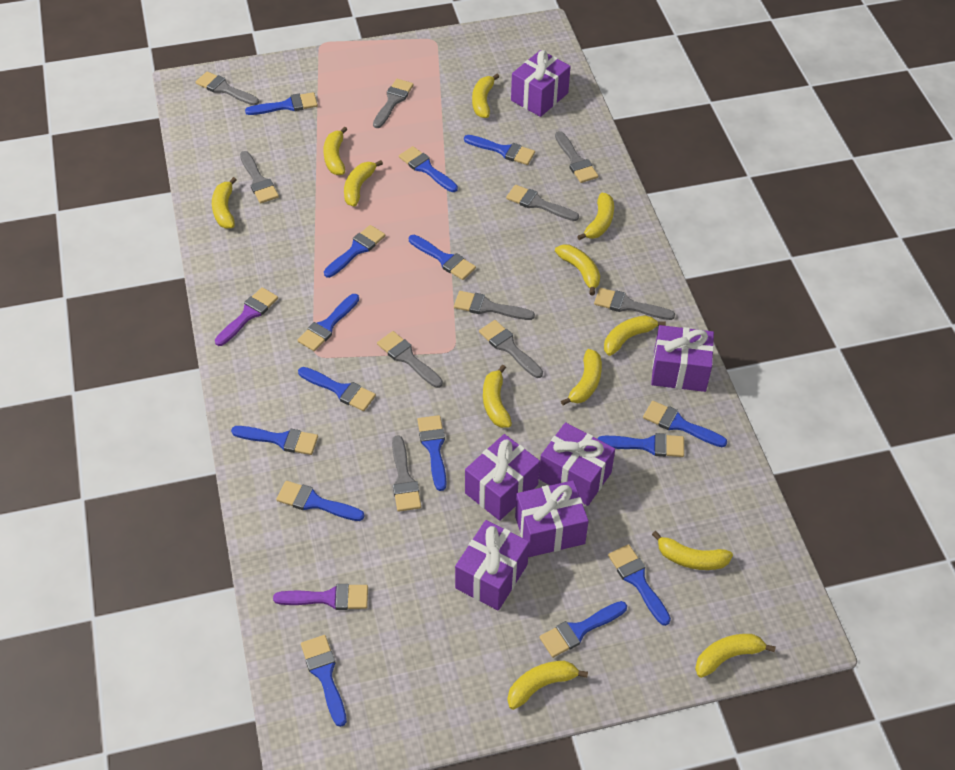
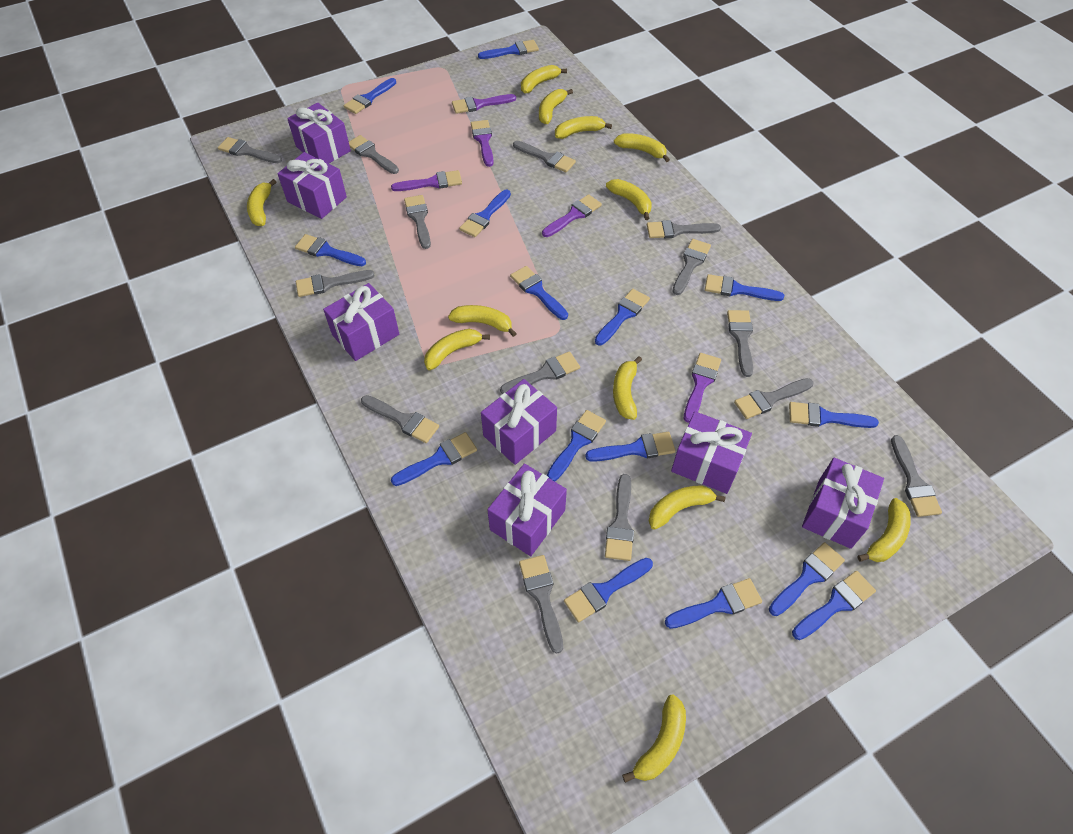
grey brush: [196,71,259,105] [240,151,279,203] [373,79,414,128] [377,331,443,388] [392,435,421,512] [454,291,535,320] [479,320,543,378] [506,185,579,221] [555,131,598,183] [594,288,675,320] = 10 -> [218,137,282,163] [296,270,375,297] [349,135,399,174] [361,395,439,443] [404,195,431,249] [500,351,580,394] [513,141,576,172] [519,555,563,654] [605,474,634,561] [647,220,721,238] [673,239,711,295] [727,310,753,377] [734,378,813,419] [891,435,942,517] = 14
purple brush: [215,287,278,346] [273,584,368,610] = 2 -> [391,170,462,191] [452,94,516,114] [471,120,494,167] [542,194,602,237] [684,353,721,423] = 5
purple gift: [455,520,529,611] [465,434,540,521] [511,50,571,117] [515,480,589,557] [539,422,615,506] [651,325,714,392] = 6 -> [277,152,347,219] [287,103,351,164] [323,283,399,361] [481,379,557,465] [487,464,567,556] [671,411,752,494] [802,458,884,549] = 7

